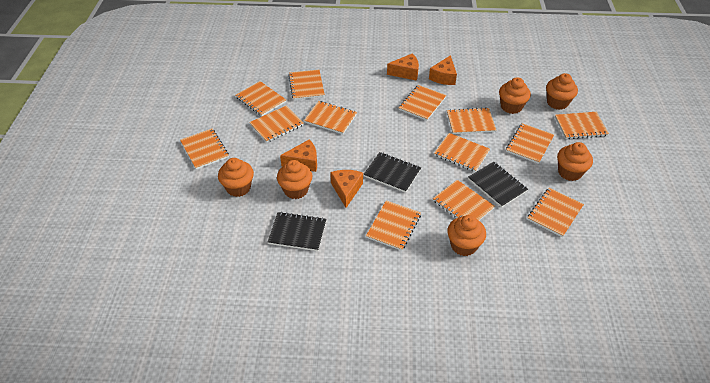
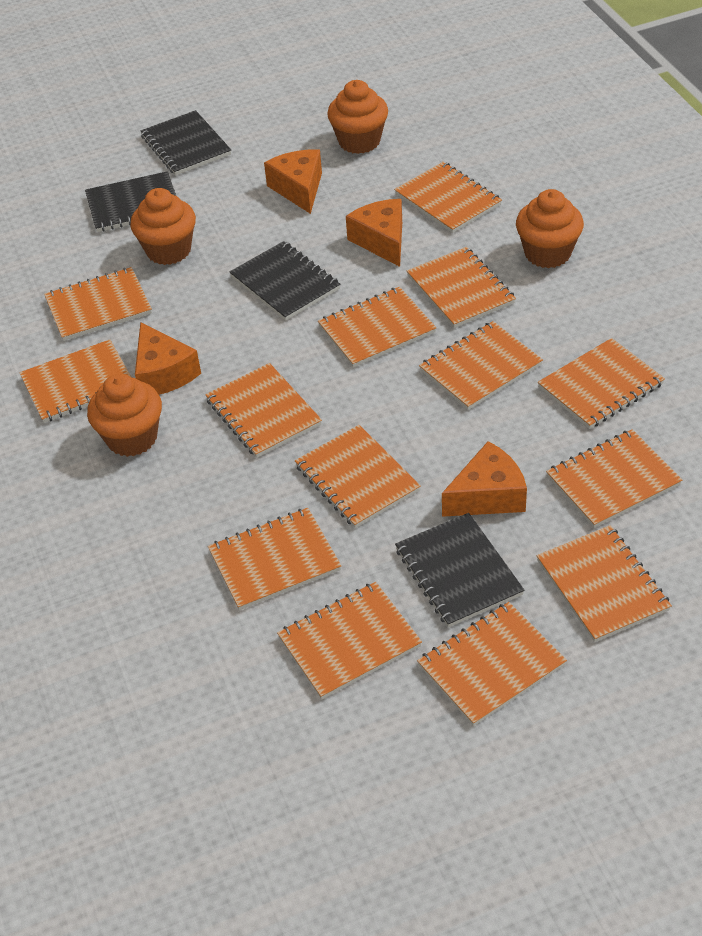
black notebook: [268,212,326,251] [363,152,421,193] [468,162,528,207] = 3 -> [85,171,176,232] [141,110,231,175] [230,241,340,321] [395,513,525,627] = 4
orange cupcake: [218,158,254,197] [277,160,312,199] [447,215,486,256] [499,77,531,114] [546,73,578,110] [557,142,593,181] = 6 -> [87,374,162,457] [130,188,196,265] [327,80,388,154] [516,189,584,268] = 4
orange notebook: [180,128,229,170] [236,81,286,116] [249,106,304,142] [288,70,325,100] [304,101,357,134] [366,200,421,251] [399,85,446,121] [433,180,495,220] [434,133,490,172] [447,107,496,134] [506,123,554,164] [527,188,584,237] [555,112,609,139] = 13 -> [19,339,131,423] [44,267,152,341] [205,363,322,458] [208,508,341,610] [277,582,422,699] [295,425,421,528] [318,287,436,368] [394,162,502,233] [407,247,516,328] [417,602,567,726] [419,321,543,410] [537,525,672,642] [538,338,665,429] [546,429,682,528] = 14

